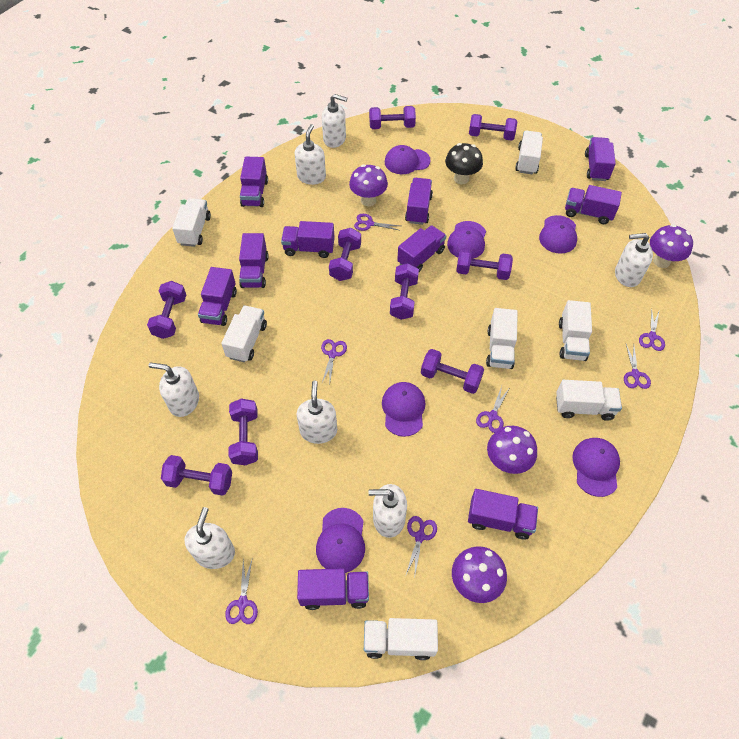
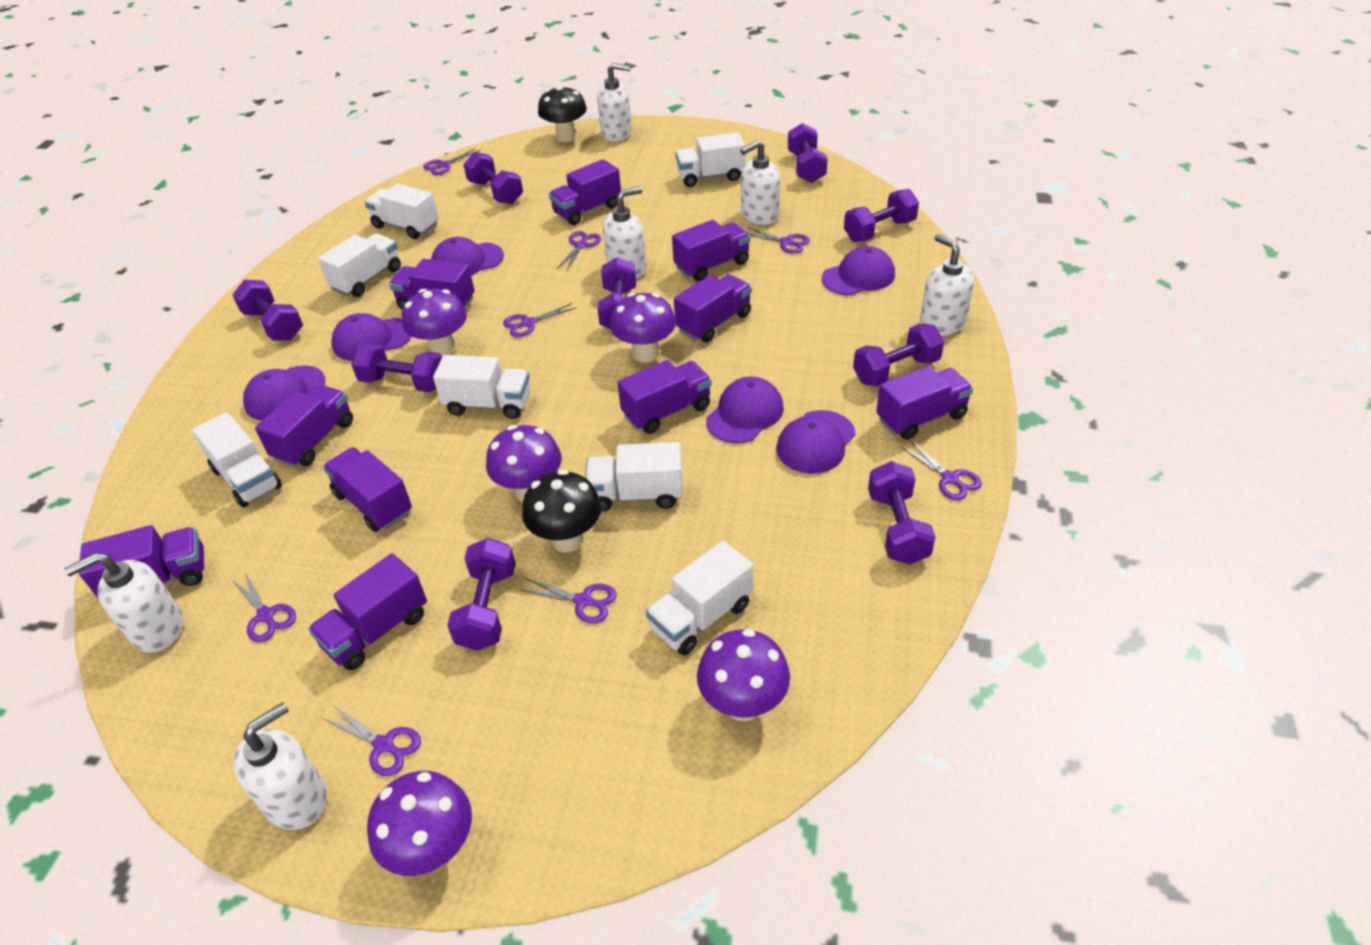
black mushroom: [445,143,483,184] = 1 -> [522,470,602,553] [538,85,587,142] = 2
purple mushroom: [349,164,388,206] [452,546,507,603] [487,426,537,474] [650,224,693,268] = 4 -> [367,771,472,876] [402,289,467,357] [486,425,562,502] [610,293,676,363] [697,629,790,721] = 5
purple scissors: [225,560,258,624] [321,339,347,383] [354,214,400,231] [406,516,437,574] [476,386,509,433] [624,344,651,389] [639,308,665,351] = 7 -> [232,571,296,642] [323,706,421,776] [423,148,481,175] [503,303,577,337] [519,578,617,624] [557,231,601,271] [747,227,810,254] [901,440,982,500] = 8
white soap dispenser: [149,363,199,417] [184,507,235,569] [295,124,326,185] [297,380,337,444] [322,94,347,148] [368,484,407,538] [615,233,653,287] = 7 -> [64,552,183,653] [233,702,327,830] [597,63,632,142] [603,187,646,278] [740,140,780,225] [920,234,975,336] = 6

